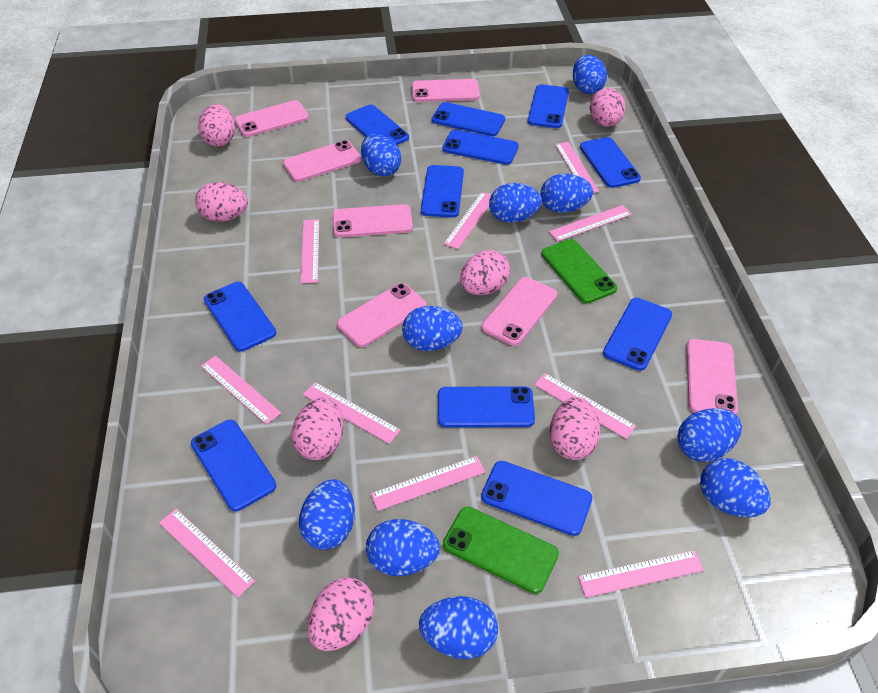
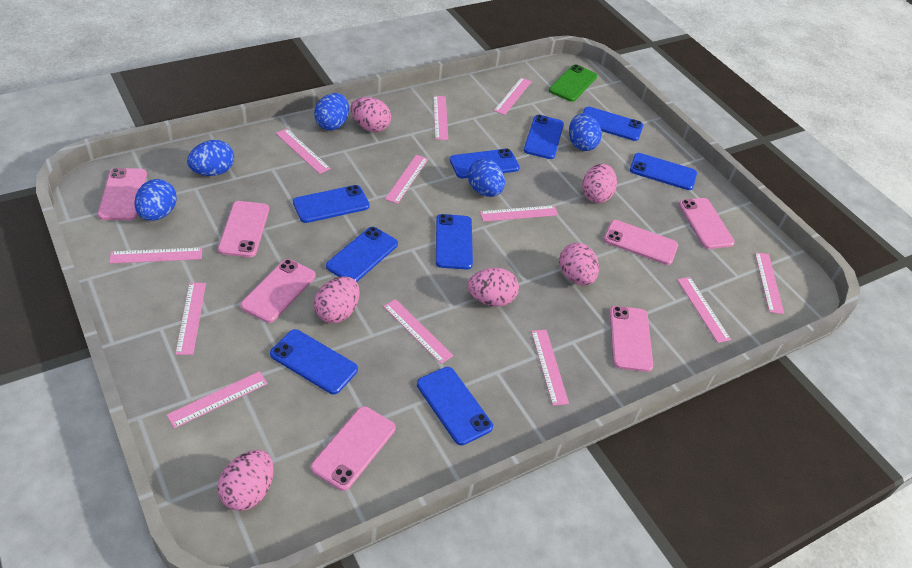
blue egg: [299,479,355,550] [361,134,401,177] [366,519,440,576] [402,306,463,351] [419,596,498,659] [489,183,542,223] [540,173,593,213] [573,55,607,94] [677,408,742,462] [700,458,771,517] = 10 -> [134,179,177,221] [187,140,234,176] [314,93,349,131] [468,159,505,197] [569,114,602,151] = 5
blue phone: [191,420,276,511] [204,282,276,352] [346,105,409,145] [421,165,464,218] [432,102,505,136] [438,386,535,428] [442,130,519,165] [481,461,593,536] [528,84,569,128] [580,137,641,188] [603,298,672,371] = 11 -> [270,329,358,394] [293,185,370,223] [326,227,398,282] [417,367,493,445] [436,214,473,270] [450,149,520,178] [524,115,564,159] [582,107,643,141] [630,153,697,190] = 9
green phone: [443,507,559,594] [541,239,617,304] = 2 -> [549,64,597,102] = 1
pink egg: [195,182,248,222] [198,104,235,147] [291,397,344,460] [307,577,375,651] [460,250,510,295] [549,397,600,460] [590,88,625,127] = 7 -> [217,450,274,511] [314,277,360,323] [351,97,391,132] [468,268,519,307] [559,243,599,286] [582,164,617,203] = 6
pink ruler: [159,509,255,598] [201,356,281,425] [301,219,319,283] [303,382,401,444] [371,456,485,511] [444,192,491,249] [534,373,636,439] [549,205,632,242] [555,142,599,193] [578,550,704,597] = 10 -> [109,248,202,264] [166,371,268,428] [175,283,206,355] [276,129,331,174] [383,299,454,364] [385,155,428,204] [433,96,448,140] [480,205,558,222] [494,77,532,115] [531,330,569,406] [677,277,731,343] [755,252,784,314] = 12

